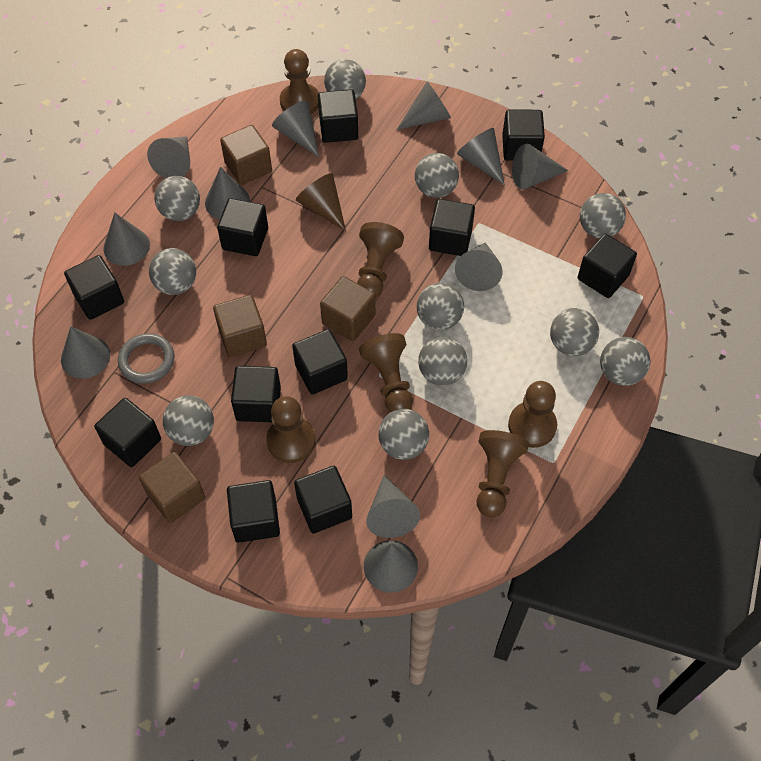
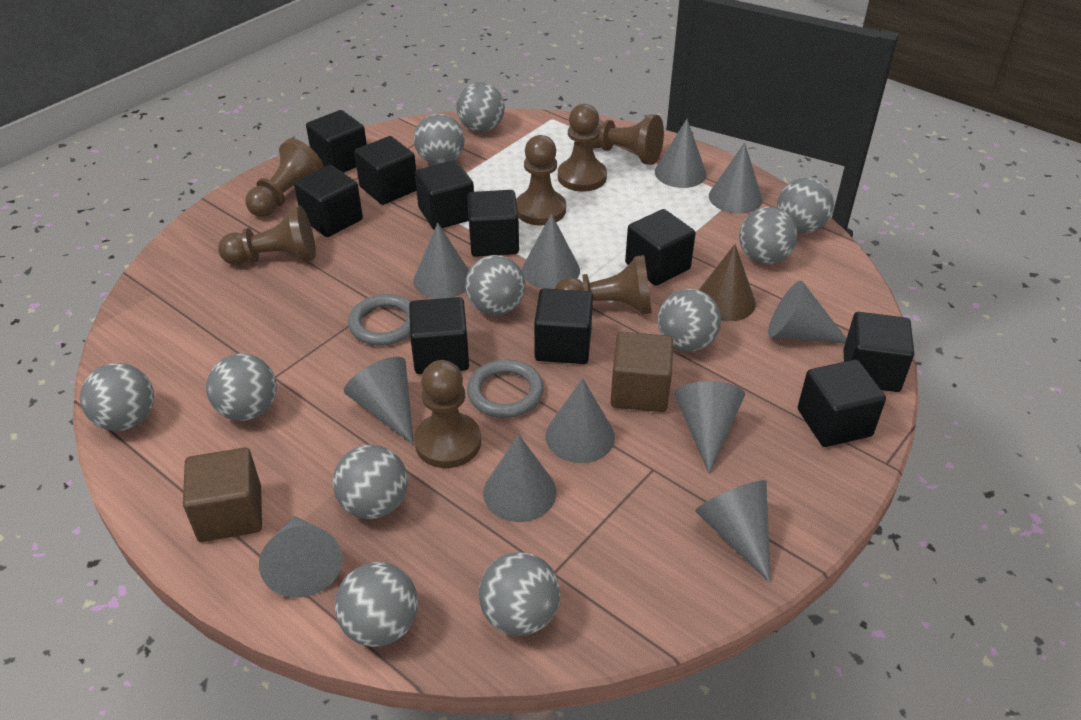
black cube: [64,255,124,320] [94,398,161,467] [217,198,268,256] [227,480,280,543] [231,366,281,422] [292,329,348,395] [294,466,352,534] [318,89,358,143] [429,199,475,256] [502,109,545,161] [578,234,637,298] = 11 -> [294,165,363,237] [306,110,367,173] [354,136,417,205] [409,297,469,374] [415,160,474,230] [467,190,519,257] [534,288,593,364] [625,209,696,286] [798,360,886,447] [843,312,914,392] = 10
brown cube: [139,452,205,523] [213,295,267,357] [220,125,272,185] [320,276,375,341] = 4 -> [183,448,262,542] [611,332,673,412] = 2
brown pawn: [266,396,315,463] [280,49,319,114] [357,222,404,298] [359,333,413,413] [477,430,529,517] [508,381,557,448] = 6 -> [218,205,316,265] [245,138,324,217] [414,360,481,468] [516,135,566,226] [555,255,652,314] [558,104,607,191] [592,114,664,165] = 7
grey ring: [118,333,175,384] = 1 -> [348,294,411,346] [467,359,544,418] = 2

